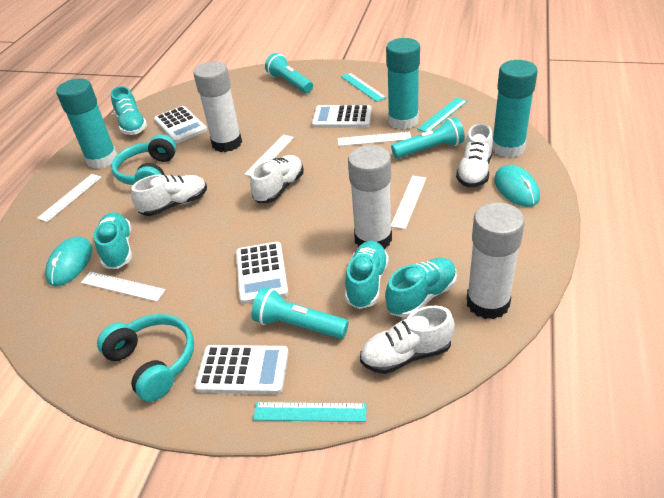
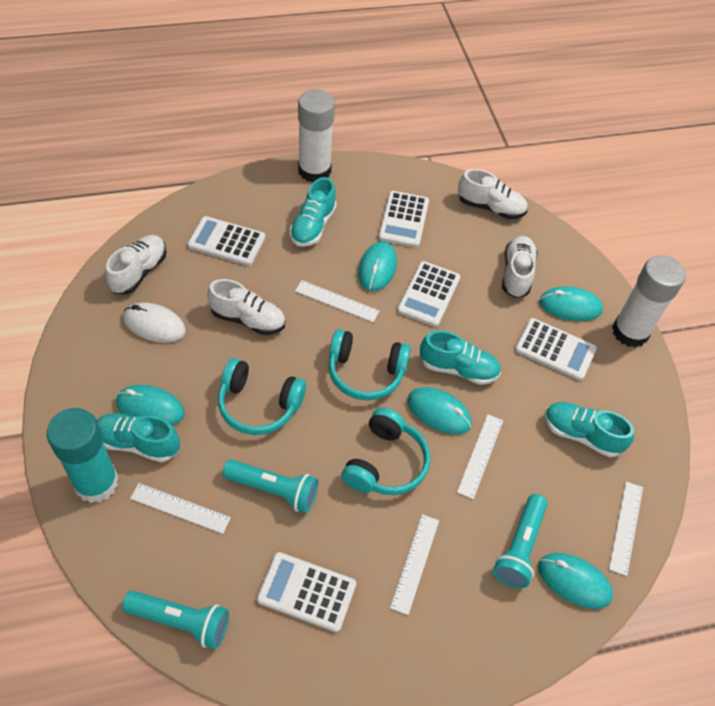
turquoise glue stick: [56,78,117,169] [386,38,420,129] [492,60,538,158] = 3 -> [46,408,118,503] = 1
turquoise headphones: [97,314,194,402] [111,134,176,185] = 2 -> [218,358,306,435] [328,329,411,401] [342,407,430,495] = 3
turquoise mouse: [45,236,92,286] [494,165,540,207] = 2 -> [116,385,185,425] [358,241,397,291] [407,387,472,434] [538,553,613,609] [539,287,603,321] = 5
turquoise ruler: [253,402,367,422] [341,73,387,102] [417,98,467,132] = 3 -> none = 0
white calculator: [154,106,207,143] [195,345,289,394] [236,242,288,304] [312,105,372,128] = 4 -> [187,216,265,266] [257,552,356,632] [378,191,429,248] [397,261,460,327] [515,318,597,381] = 5
white glue stick: [193,61,242,152] [348,145,392,249] [466,202,525,319] = 3 -> [298,89,335,182] [612,255,686,348] = 2
white mouse: none = 0 -> [123,303,186,343] = 1

